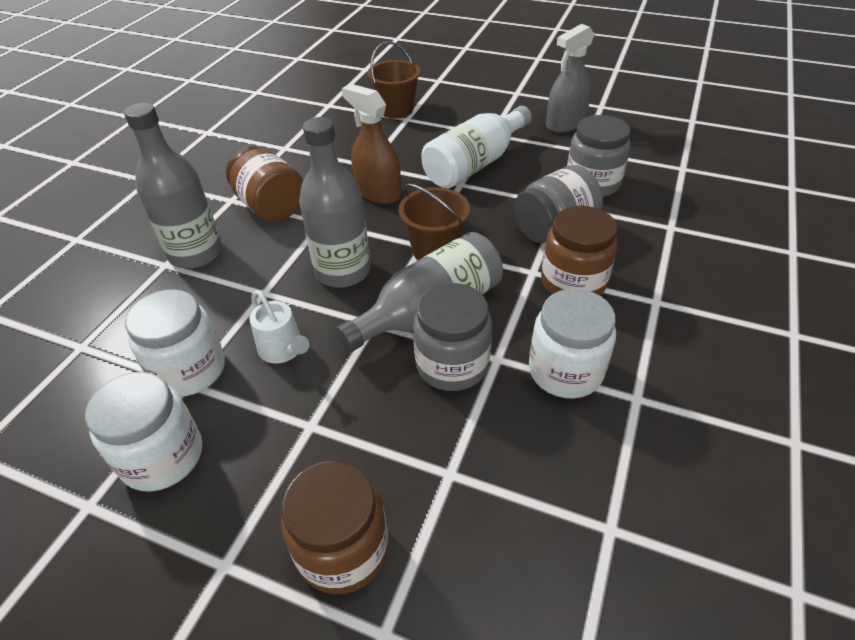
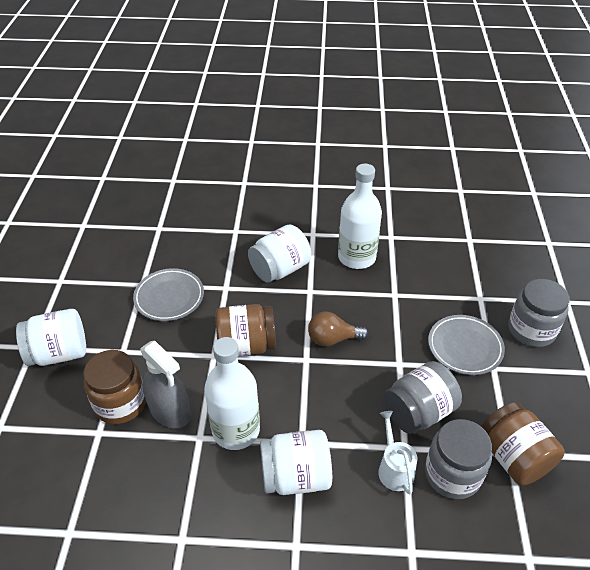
brown bucket: [367,41,421,119] [398,184,470,260] = 2 -> none = 0
brown light bulb: none = 0 -> [308,311,369,347] = 1
brown spray bottle: [342,84,401,204] = 1 -> none = 0
grey bottle: [124,103,222,269] [299,117,370,288] [336,232,503,352] = 3 -> none = 0
grey plate: none = 0 -> [133,268,204,321] [428,315,505,375] = 2
white bottle: [422,106,532,188] = 1 -> [204,337,260,450] [338,164,382,269] = 2

